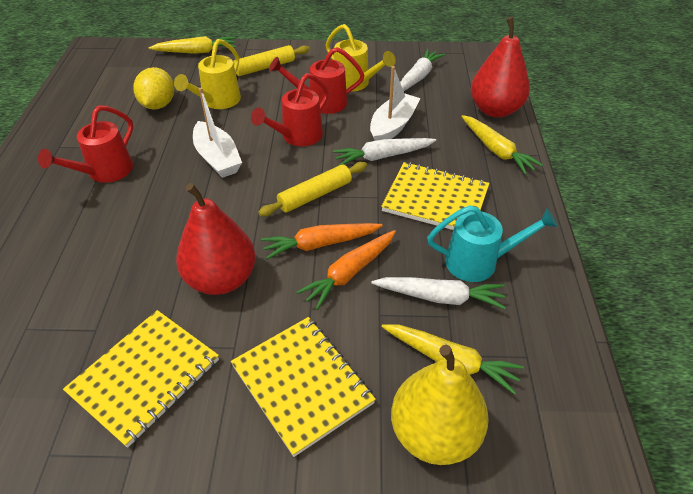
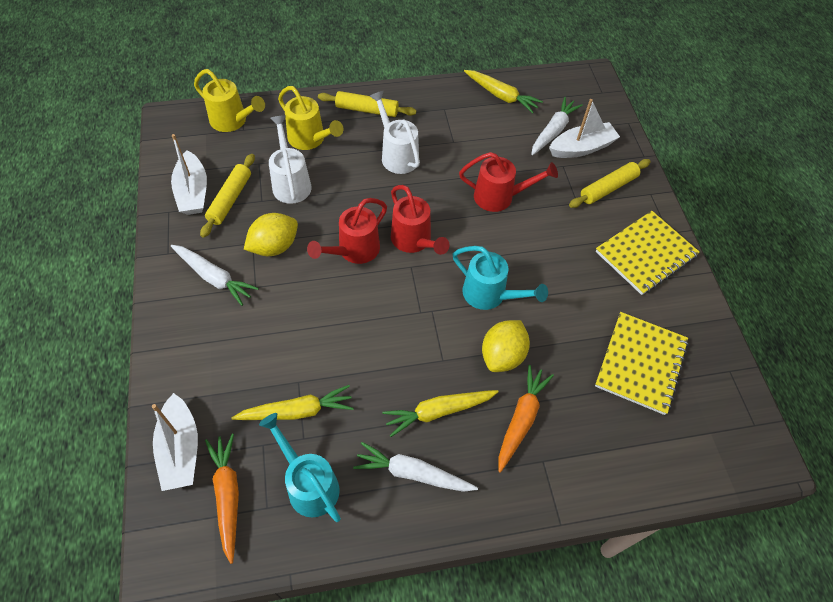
red pear: [176,183,256,295] [471,17,530,118] = 2 -> none = 0
turquoise watering can: [427,205,558,282] = 1 -> [259,413,341,522] [453,246,548,310] = 2
white boat: [193,88,242,178] [370,66,420,141] = 2 -> [152,393,198,491] [171,134,207,215] [549,99,620,158] = 3
white watering can: none = 0 -> [269,115,312,204] [370,90,420,174] = 2
yellow lemon: [133,67,174,110] = 1 -> [244,213,298,256] [482,320,530,372] = 2
yellow notebook: [63,310,219,448] [231,317,376,457] [381,162,489,230] = 3 -> [595,211,700,295] [595,312,689,415] = 2
yellow pear: [391,345,489,465] = 1 -> none = 0
yellow rolling pin: [233,45,310,76] [258,162,367,216] = 2 -> [200,154,255,238] [318,91,416,117] [569,159,651,208] = 3

